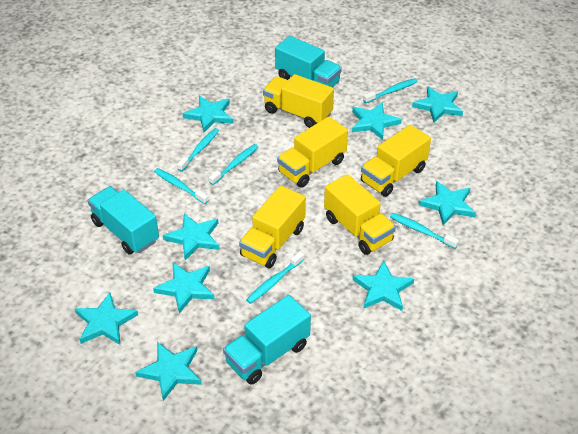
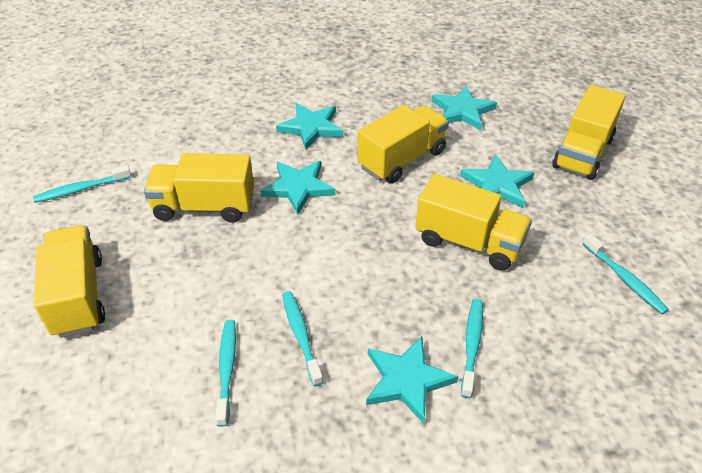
turquoise star: [75,292,138,345] [135,342,202,401] [153,263,214,314] [163,213,220,260] [182,96,233,132] [352,102,402,140] [353,261,414,311] [412,86,463,123] [419,181,476,225] = 9 -> [260,161,336,215] [276,103,343,150] [366,336,458,424] [431,86,497,130] [460,154,534,208] = 5
turquoise toothbrush: [154,168,209,204] [177,128,219,171] [209,144,258,185] [246,251,304,304] [363,78,418,103] [390,213,459,249] = 6 -> [33,165,131,203] [216,320,236,427] [282,291,323,386] [461,299,483,398] [583,233,669,314] = 5
turquoise truck: [88,186,159,255] [223,295,311,385] [275,36,342,87] = 3 -> none = 0

